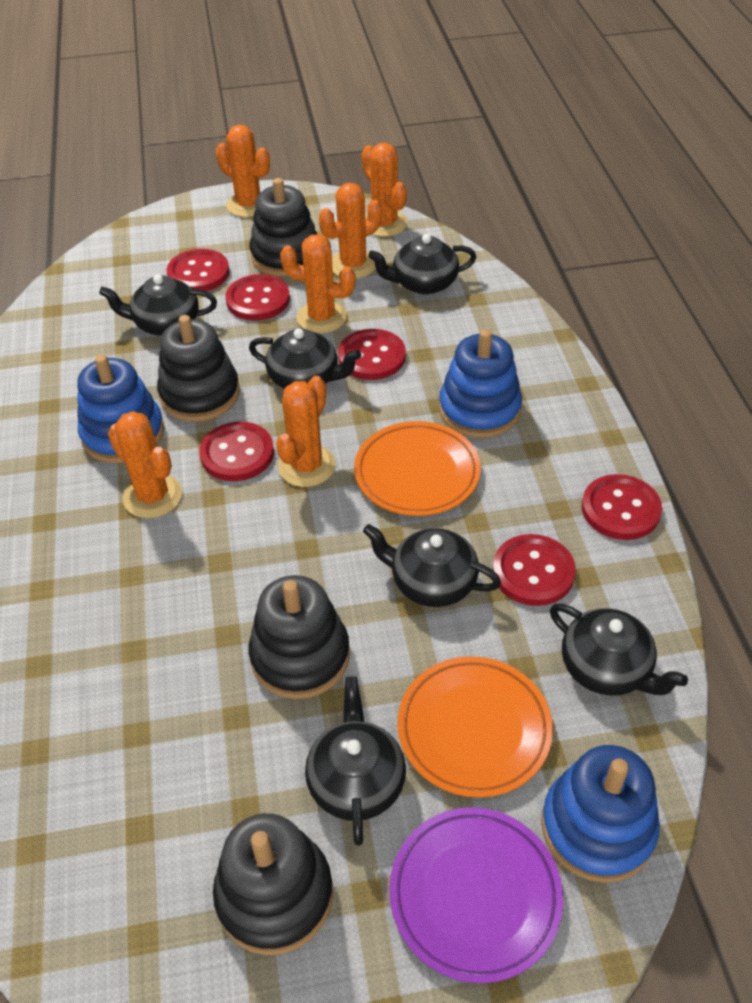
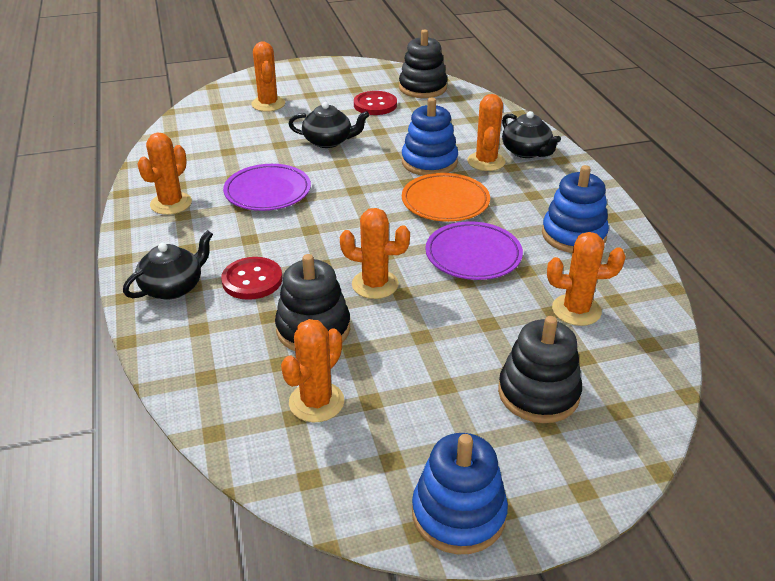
black stacking toy: [157,315,240,422] [213,813,333,955] [248,575,350,699] [250,178,317,277] = 4 -> [275,254,350,351] [399,30,448,98] [498,316,582,423] = 3
black teapot: [99,275,217,336] [249,328,362,389] [305,676,406,846] [363,524,501,607] [368,234,476,294] [550,604,688,696] = 6 -> [123,230,213,299] [289,102,370,148] [502,111,561,158] = 3
orange plate: [354,421,481,516] [397,656,553,798] = 2 -> [402,173,490,222] = 1
purple plate: [389,807,563,983] = 1 -> [223,164,311,211] [425,221,523,280] = 2
red button: [167,249,230,291] [199,422,274,481] [225,274,290,321] [338,329,406,380] [493,534,576,606] [582,474,662,540] = 6 -> [221,257,282,300] [354,91,397,115] = 2

